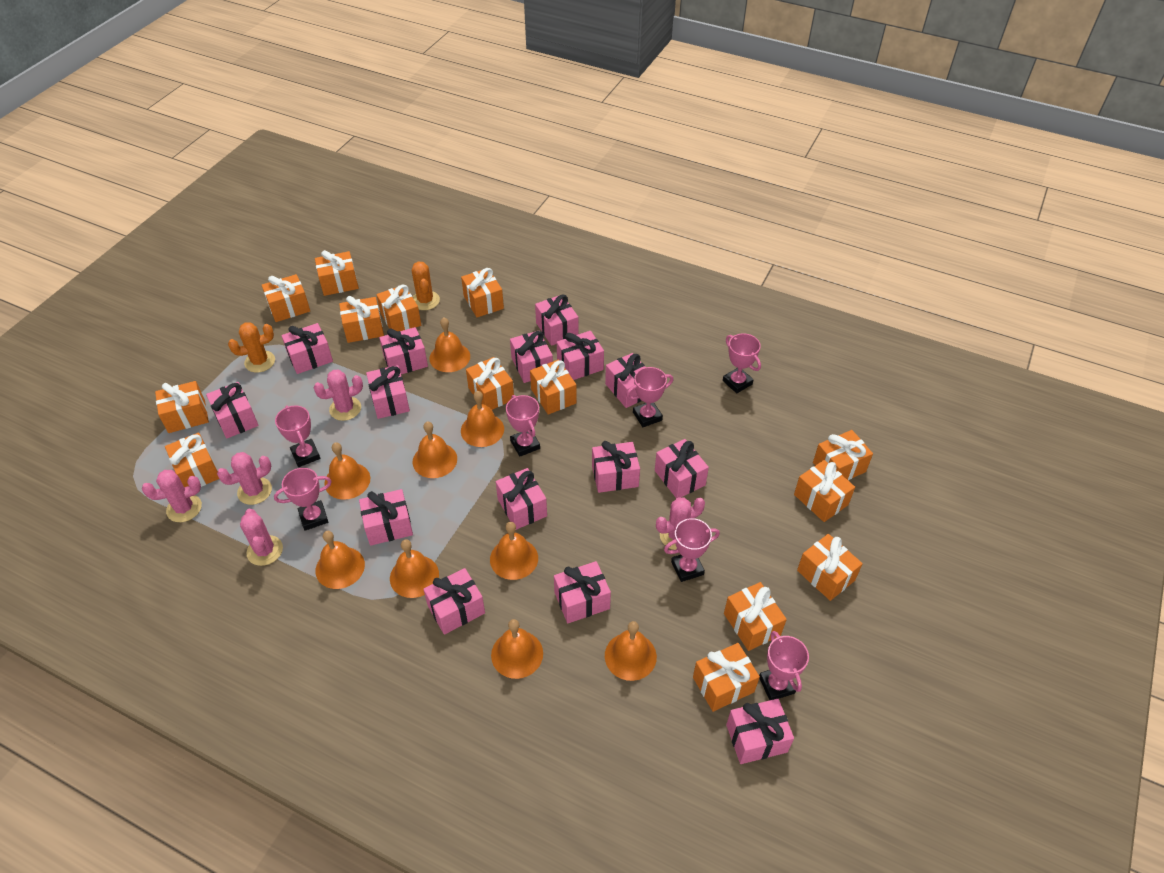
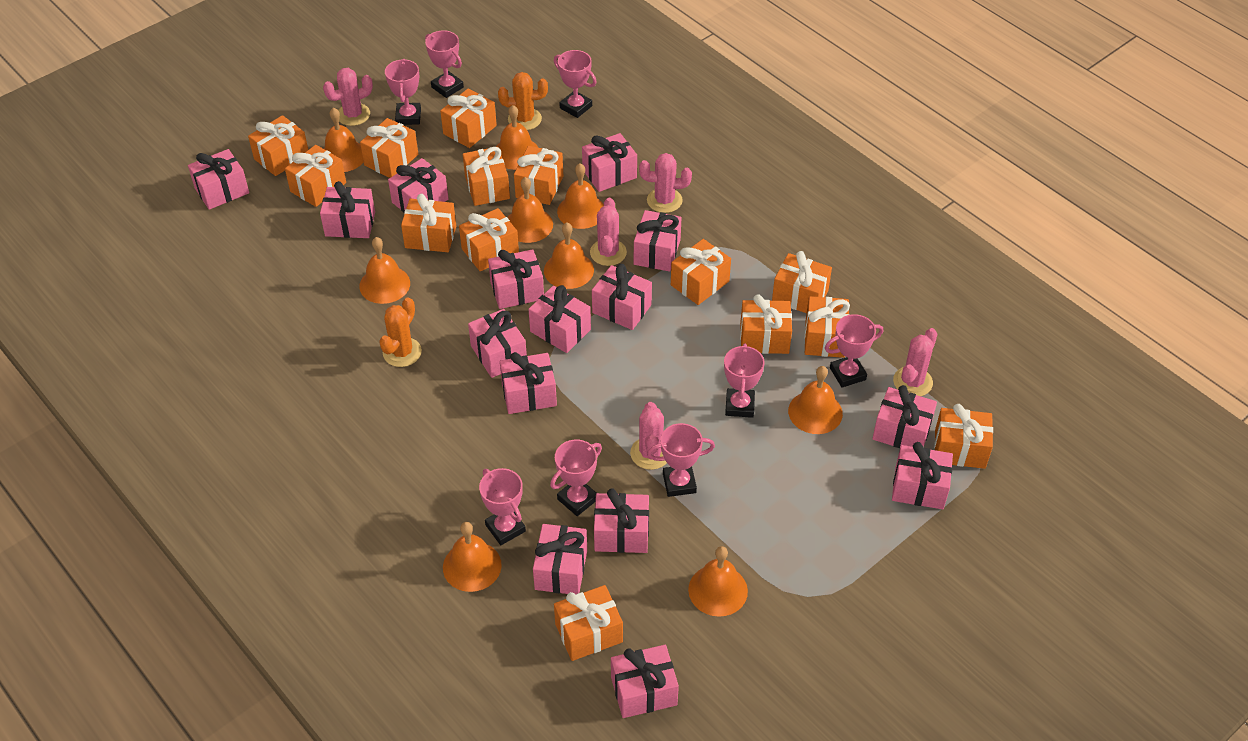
pink trophy: [274,468,332,531] [275,405,320,467] [506,395,540,456] [626,367,673,427] [664,518,720,582] [723,333,761,393] [759,631,809,700] = 7 -> [385,59,421,125] [425,30,464,98] [479,468,526,545] [550,440,602,516] [554,50,597,118] [647,423,715,497] [724,343,765,418] [825,314,883,388] = 8

